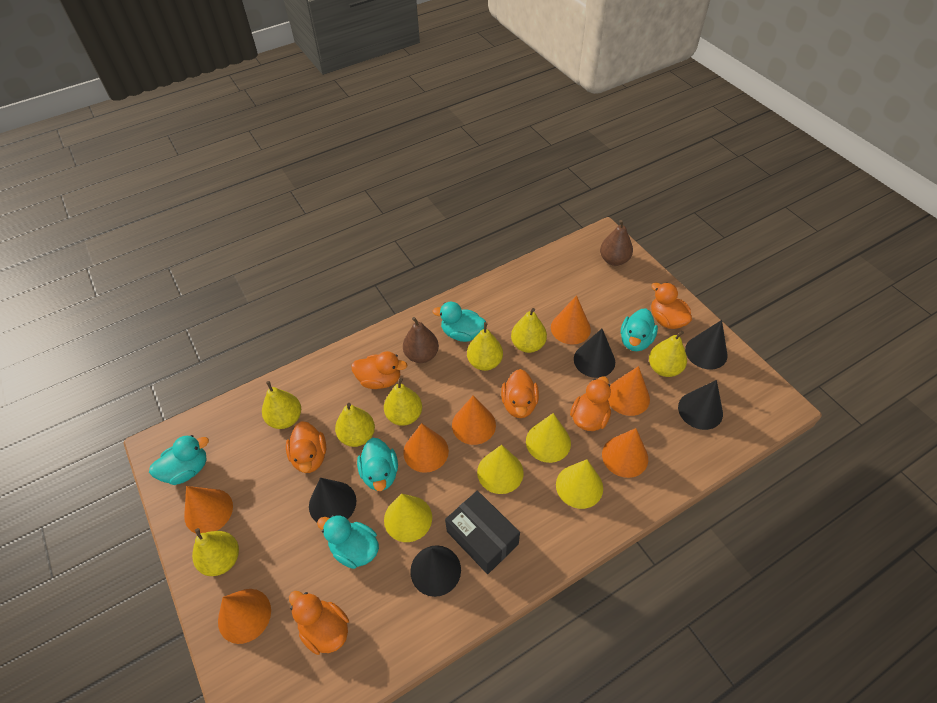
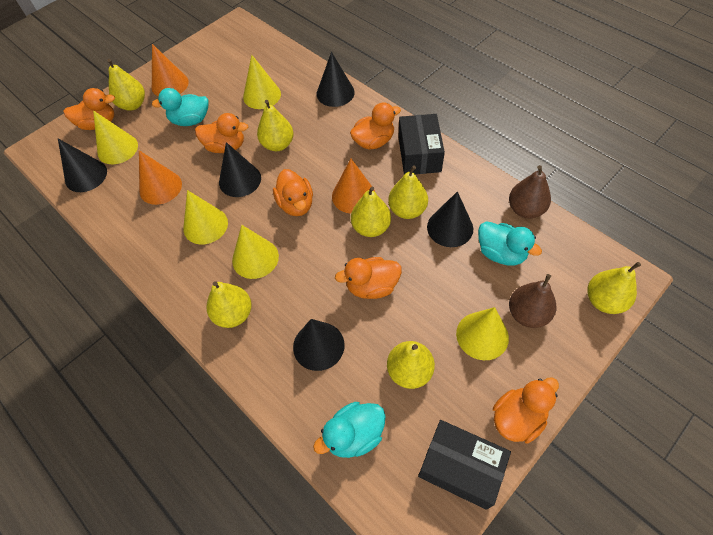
black box: [445,490,520,574] = 1 -> [398,114,445,174] [418,420,511,510] = 2
orange cone: [184,486,233,533] [218,589,271,644] [403,423,449,473] [452,396,496,445] [551,295,591,345] [602,428,648,478] [608,366,650,416] = 7 -> [139,150,182,205] [152,44,189,96] [332,159,375,214] = 3
turquoise duck: [149,435,209,485] [317,515,379,569] [357,438,398,491] [432,302,486,342] [621,309,658,351] = 5 -> [152,88,209,126] [313,402,386,458] [478,222,542,266] = 3
yellow cone: [384,494,432,542] [477,445,524,494] [526,413,571,463] [556,459,603,509] = 4 -> [93,110,138,164] [183,190,228,244] [232,225,279,279] [243,55,281,109] [456,307,509,360] = 5

